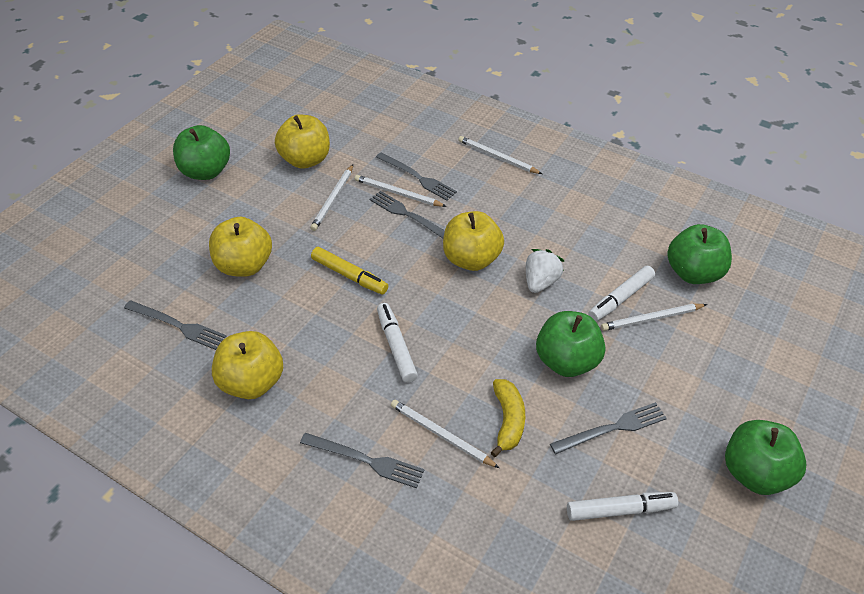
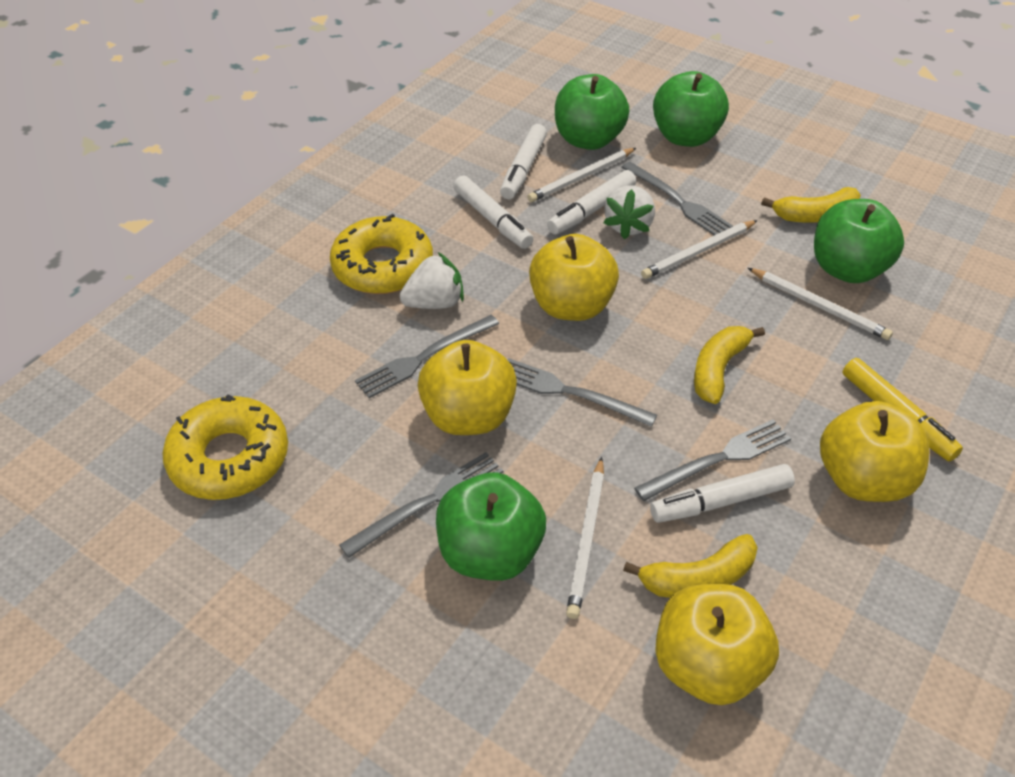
white marker: [377,303,418,383] [567,492,678,521] [588,266,655,321] = 3 -> [453,175,533,249] [500,124,547,199] [547,170,636,235] [650,464,795,523] = 4
white pencil: [310,165,353,231] [355,175,447,207] [391,400,499,468] [458,136,542,174] [601,304,707,331] = 5 -> [527,148,636,202] [566,457,604,619] [641,220,758,279] [748,268,893,340] = 4
white strawberry: [526,249,564,293] = 1 -> [400,252,464,309] [603,185,655,239] = 2
yellow banana: [491,379,525,457] = 1 -> [623,534,758,598] [694,326,765,404] [761,187,861,223] = 3
yellow donut: none = 0 -> [162,394,288,500] [330,214,433,294] = 2

